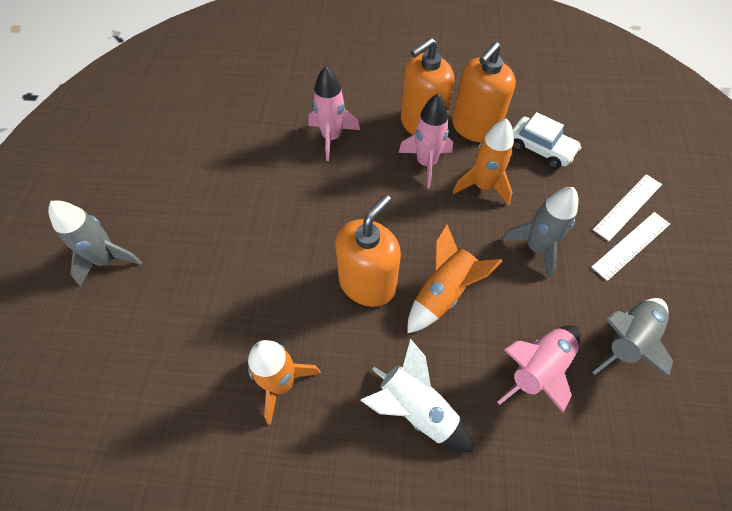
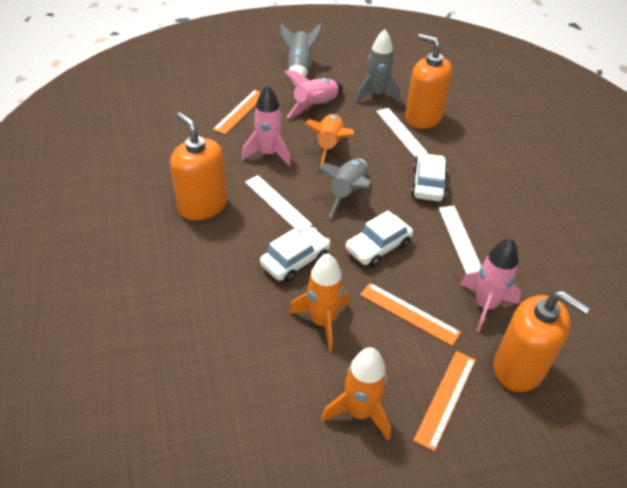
orange ruler: none = 0 -> [213,90,261,135] [360,283,461,346] [413,351,476,452] = 3
white car: [513,112,581,169] = 1 -> [260,227,330,283] [345,210,413,267] [411,153,448,201] = 3
white rocket: [360,339,474,453] = 1 -> none = 0
white ruler: [591,212,670,281] [593,174,662,241] = 2 -> [245,175,313,232] [376,108,428,157] [438,206,482,274] = 3

